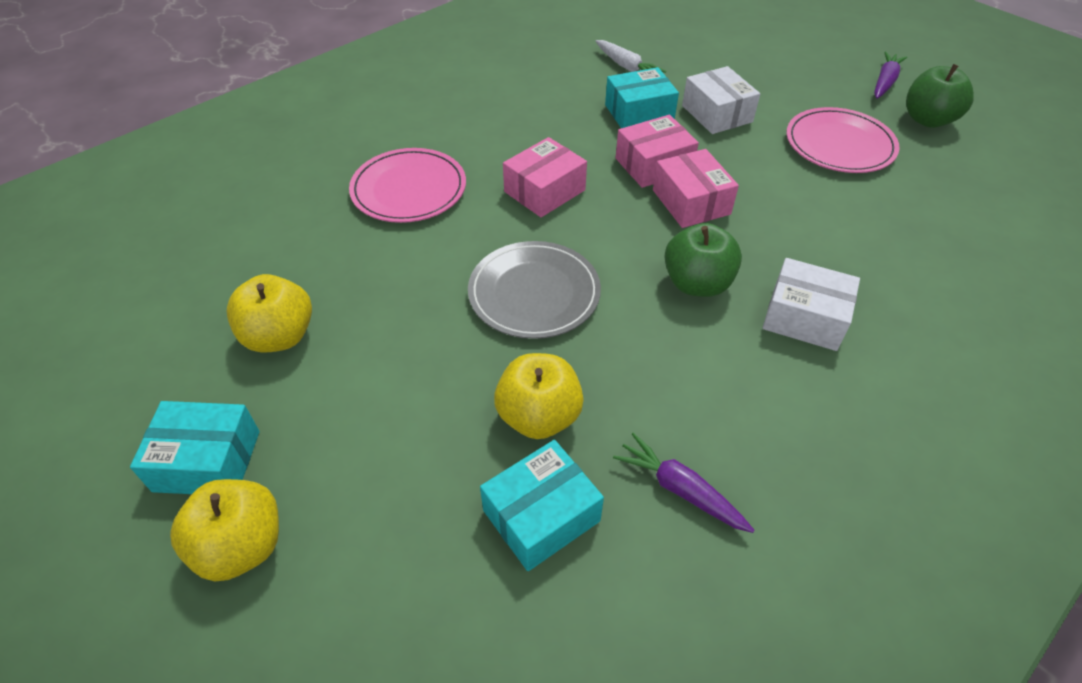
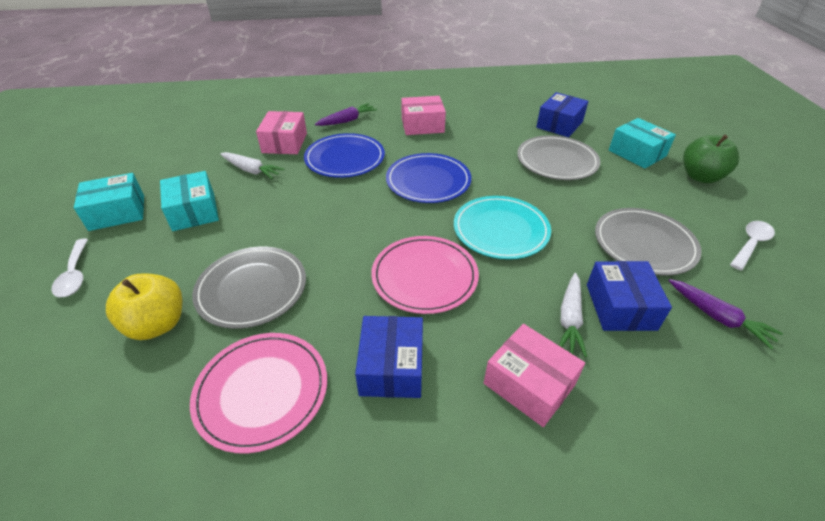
blue box: none = 0 -> [355,316,423,398] [536,92,588,137] [587,261,672,331] = 3
blue plate: none = 0 -> [304,133,385,178] [386,153,471,203] = 2
green apple: [664,223,742,297] [906,64,974,128] = 2 -> [683,135,739,183] = 1
grey plate: [468,241,601,339] = 1 -> [192,246,306,329] [517,135,600,180] [595,208,702,275] = 3
turquoise plate: none = 0 -> [454,196,551,259] = 1
white box: [682,66,760,134] [763,258,860,351] = 2 -> none = 0
white carrot: [595,40,666,73] = 1 -> [220,152,285,179] [559,273,587,357] = 2
white spoon: none = 0 -> [51,239,88,297] [730,221,775,270] = 2
yellow apple: [170,479,279,581] [227,274,312,353] [494,353,584,439] = 3 -> [106,273,183,340] = 1

